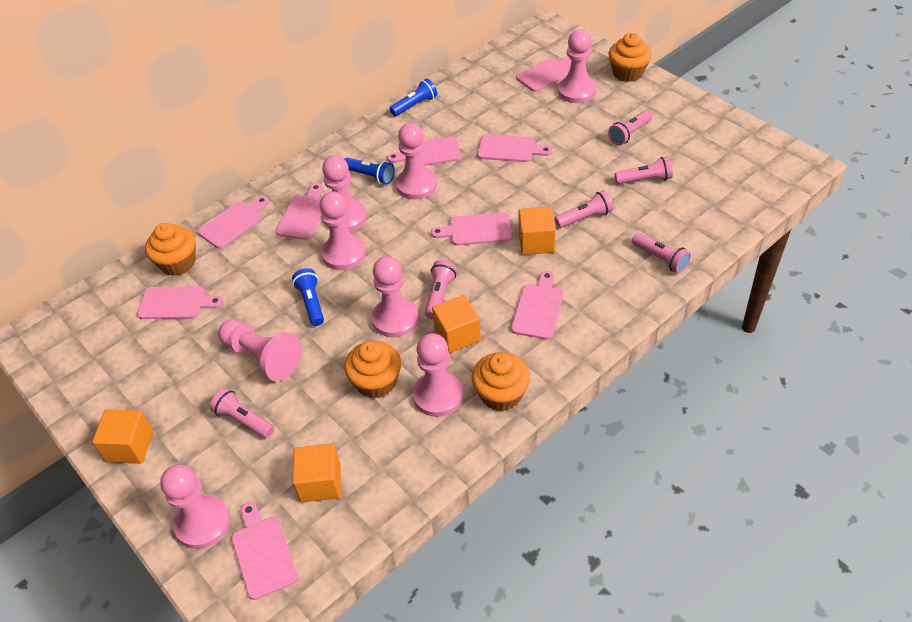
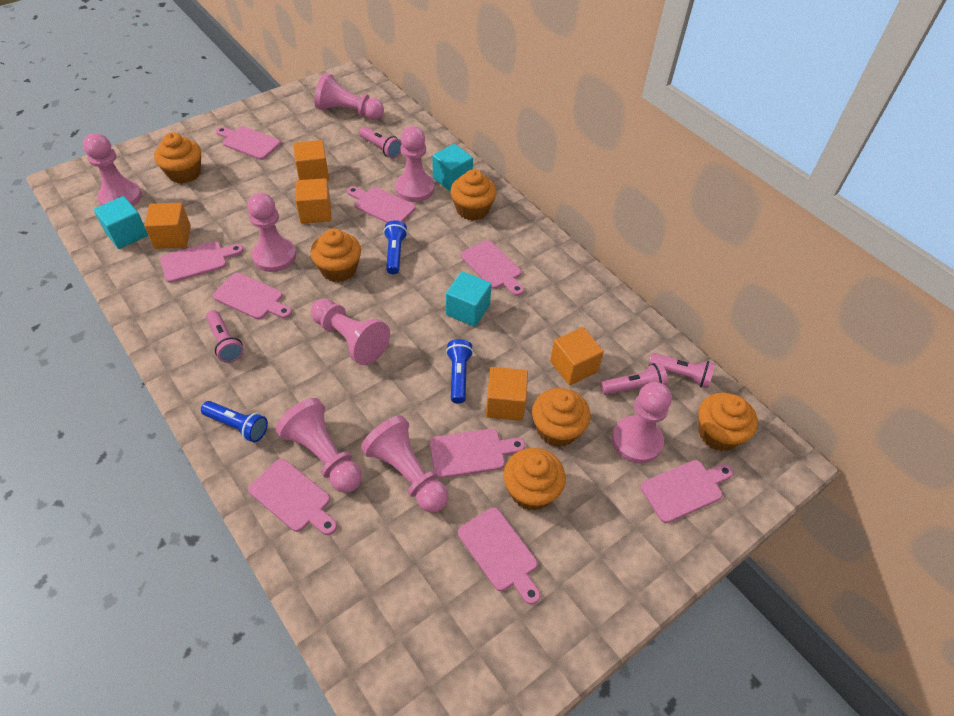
orange cube: [92,409,153,464] [293,444,341,503] [432,295,481,353] [519,206,556,255] = 4 -> [144,203,191,249] [293,140,329,181] [295,178,332,224] [486,367,528,421] [550,327,604,385] = 5
orange cupcake: [145,223,196,276] [344,341,401,398] [472,352,530,411] [608,33,652,82] = 4 -> [154,132,201,184] [311,229,361,282] [450,169,497,221] [503,448,566,511] [532,388,590,447] [698,392,758,451] = 6
pink flashlight: [210,388,274,438] [425,260,457,319] [555,190,613,228] [608,110,653,145] [615,156,673,184] [632,233,691,273] = 6 -> [206,310,244,363] [359,127,402,158] [600,363,668,395] [648,353,715,388] = 4
turquoise cube: none = 0 -> [94,196,148,249] [432,144,473,192] [446,272,492,327] = 3

